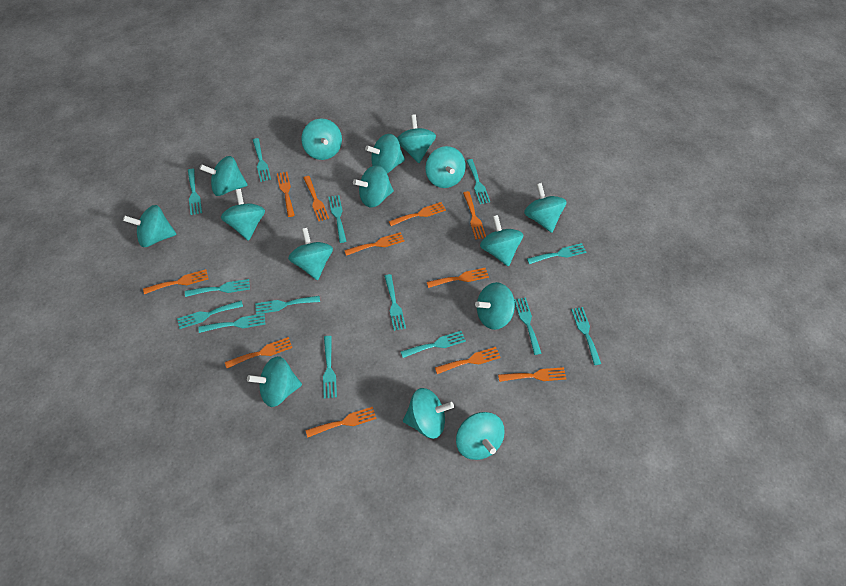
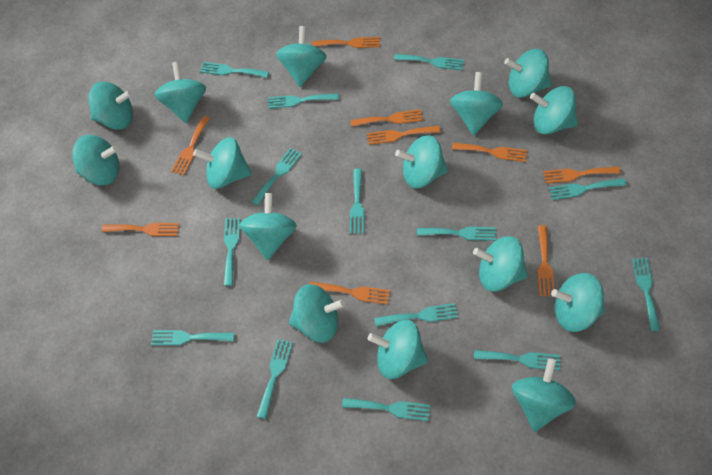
orange fork: [143,269,208,294] [225,337,292,368] [277,172,295,217] [304,176,329,221] [306,407,377,437] [344,232,405,256] [388,202,446,226] [427,268,489,288] [435,347,501,374] [463,191,486,240] [498,367,566,382] = 11 -> [101,223,179,236] [171,116,210,175] [310,282,390,304] [312,37,380,48] [350,109,423,127] [367,126,441,145] [452,143,527,162] [537,225,554,296] [543,166,621,183] = 9

